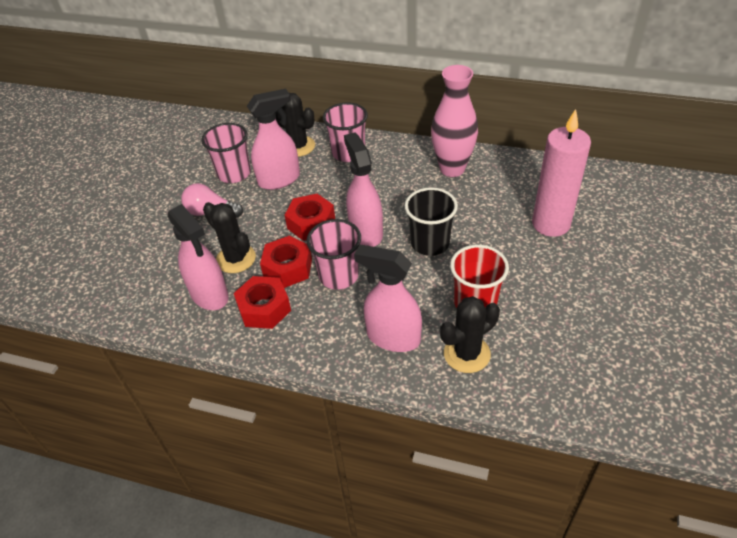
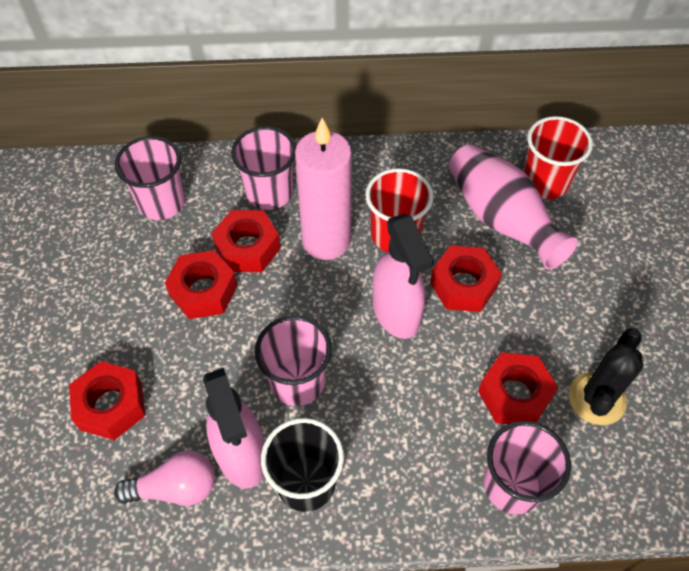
black cactus: [203,202,256,273] [275,93,315,157] [440,296,500,373] = 3 -> [569,328,643,425] = 1
pink cup: [201,123,251,183] [307,219,361,289] [323,102,368,162] = 3 -> [115,136,185,220] [231,126,296,210] [255,315,332,406] [484,421,571,515] = 4
pink spray bottle: [167,204,229,310] [247,89,300,190] [344,132,383,247] [354,245,422,352] = 4 -> [203,368,264,489] [373,214,434,339] = 2
red cup: [450,245,509,308] = 1 -> [366,168,434,252] [523,116,593,199] = 2
red nut: [234,276,291,329] [260,236,312,288] [285,194,335,241] = 3 -> [69,361,145,440] [165,250,237,319] [212,210,281,272] [430,245,502,312] [478,352,558,424] = 5

